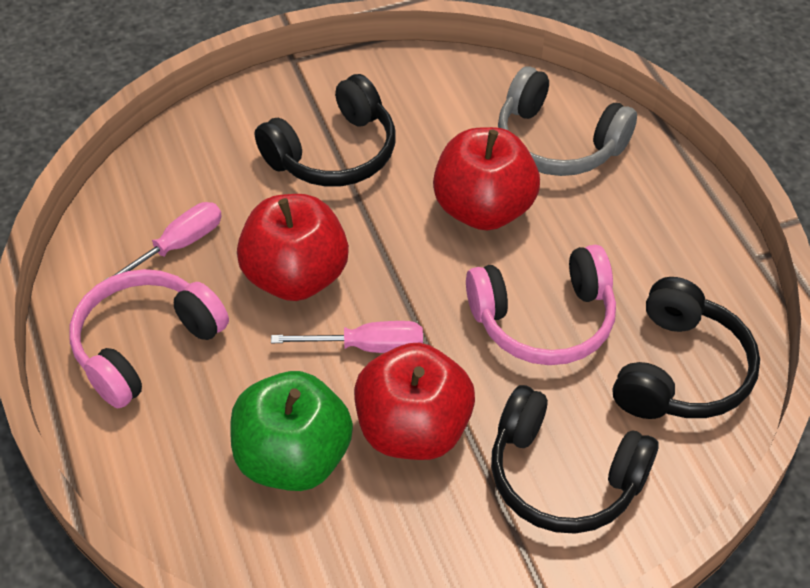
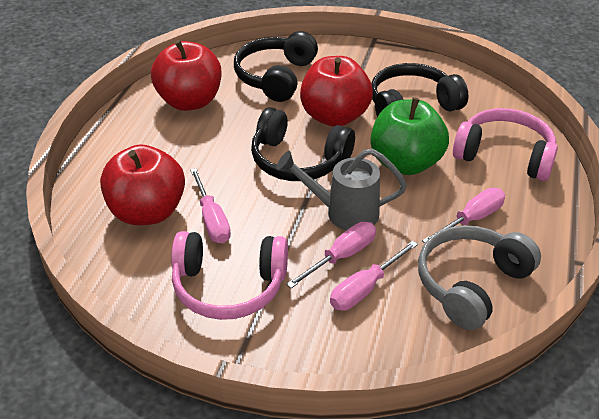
grey watering can: none = 0 -> [277,148,407,230] = 1
pink screwdriver: [100,202,222,283] [271,321,423,353] = 2 -> [190,168,231,243] [286,222,376,288] [330,241,418,311] [422,188,505,243] = 4

